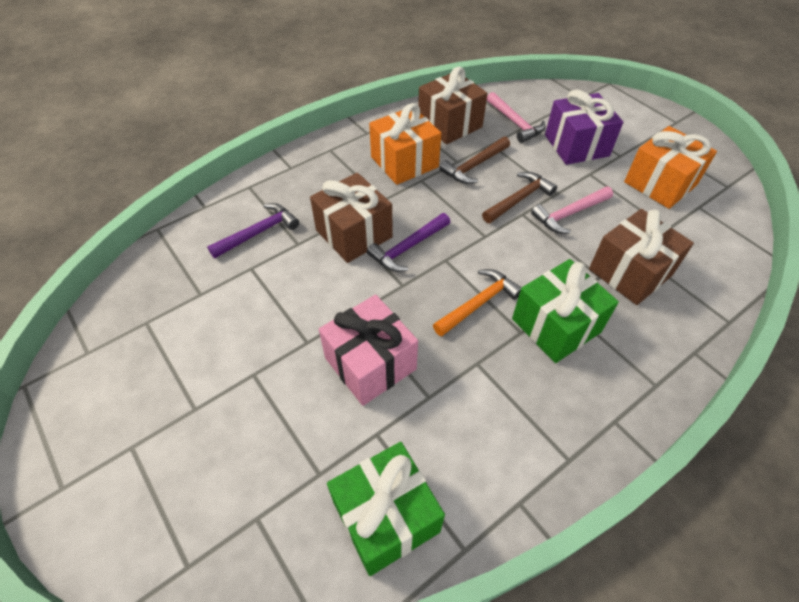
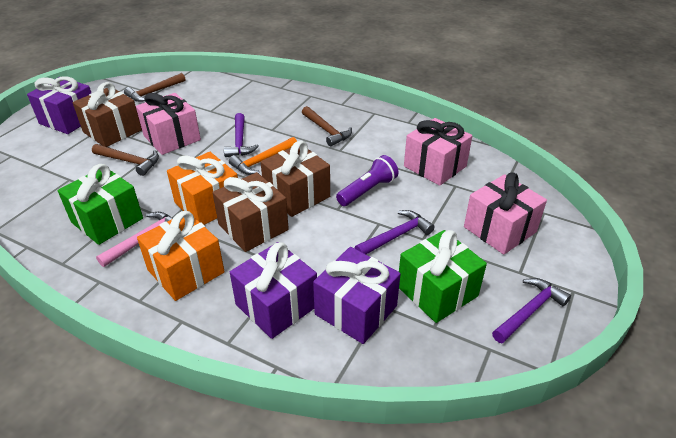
brown hammer: [440,136,510,184] [482,172,557,223] = 2 -> [92,144,159,176] [124,73,186,102] [302,106,352,146] = 3
pink gift: [319,295,418,406] = 1 -> [136,93,201,155] [404,118,472,186] [464,172,547,255] = 3
pink hammer: [487,92,545,143] [531,186,613,234] = 2 -> [96,212,173,267] = 1
purple flashlight: none = 0 -> [336,155,399,206] = 1
purple gift: [545,89,623,165] = 1 -> [27,77,91,134] [230,242,317,339] [313,247,401,344] = 3
purple hammer: [207,203,299,258] [367,213,450,272] = 2 -> [224,113,259,157] [355,210,435,254] [492,278,571,344] = 3

